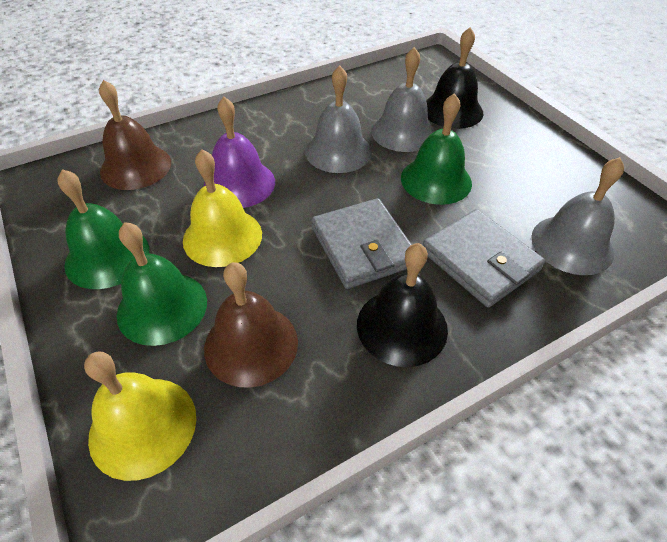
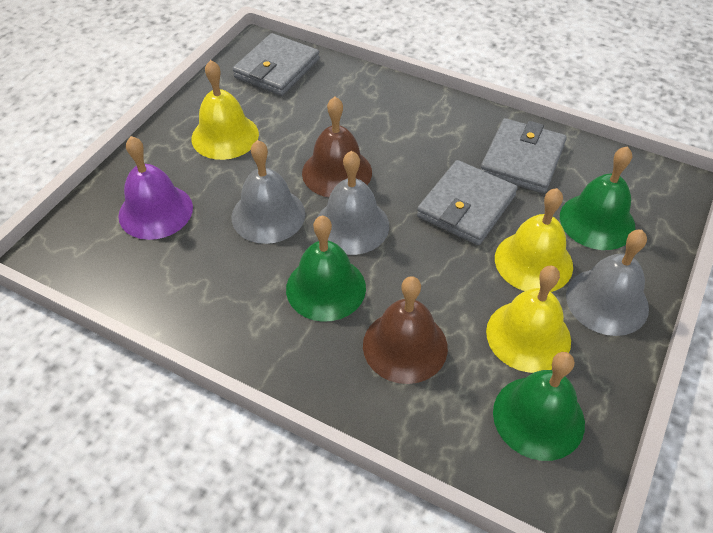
black bell: [357,243,448,367] [426,27,483,129] = 2 -> none = 0
grey wallet: [311,198,412,289] [423,209,545,308] = 2 -> [233,33,320,96] [417,160,518,245] [480,118,567,193] = 3
yellow bell: [84,351,196,481] [183,149,262,267] = 2 -> [191,60,259,160] [486,266,571,373] [495,188,573,292] = 3

